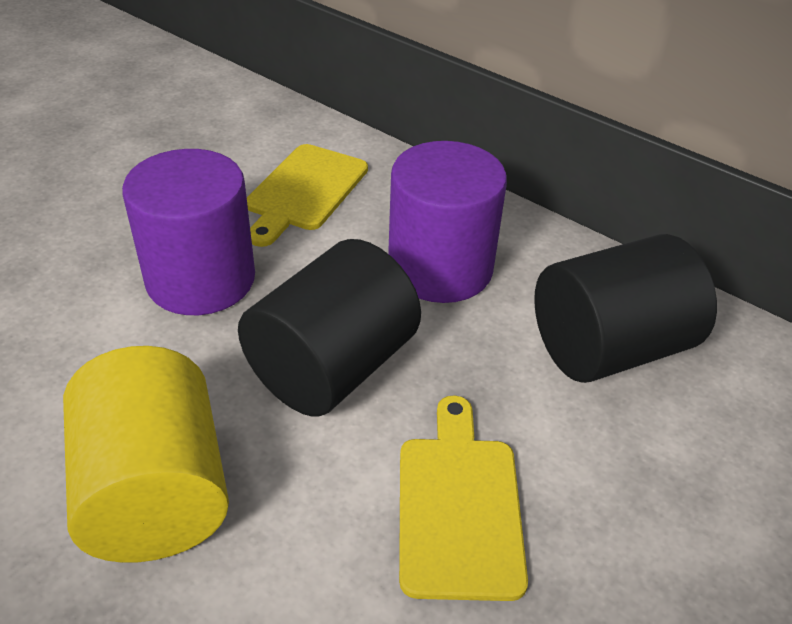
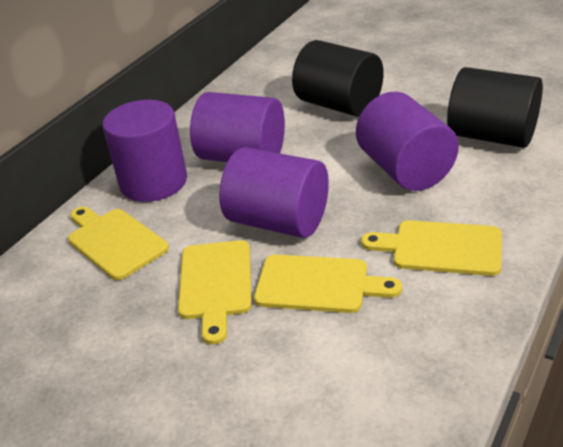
purple cylinder: [122,149,255,315] [388,141,507,303] = 2 -> [102,100,187,202] [190,92,285,162] [219,147,329,238] [356,92,459,191] = 4
yellow cutting board: [247,144,368,247] [399,396,528,601] = 2 -> [68,206,169,280] [178,240,252,345] [254,255,402,313] [361,220,502,276] = 4
yellow cylinder: [63,346,229,563] = 1 -> none = 0

